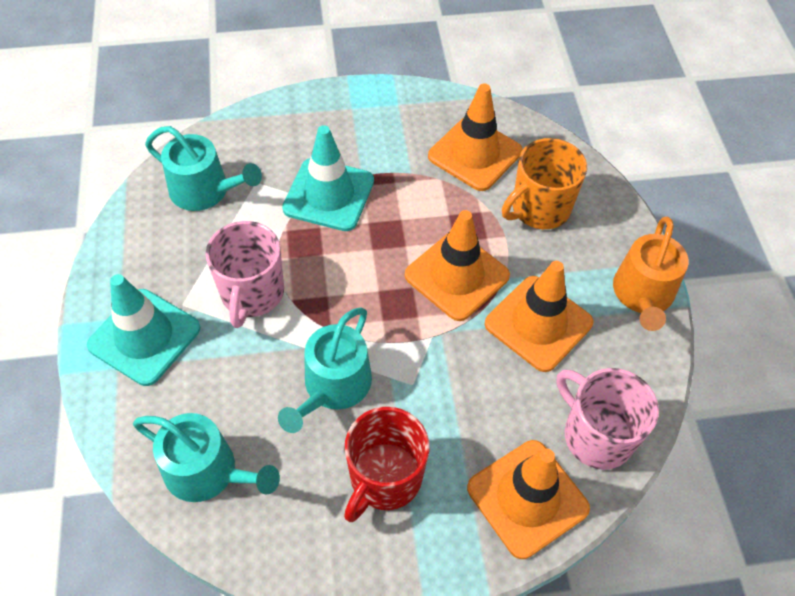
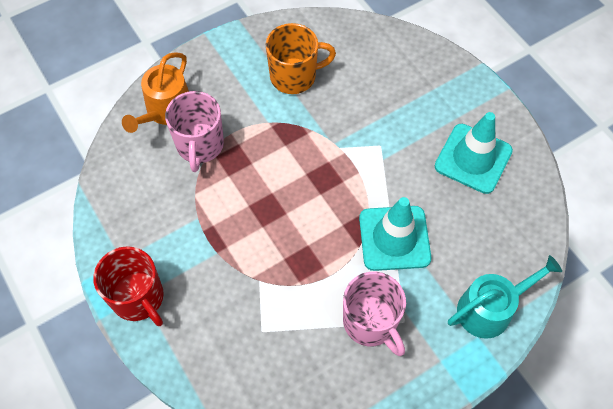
orange traffic cone: [405,210,510,321] [428,84,522,191] [467,440,590,559] [485,261,593,372] = 4 -> none = 0
turquoise watering can: [133,413,280,502] [145,126,262,211] [278,307,372,433] = 3 -> [448,255,562,339] = 1

